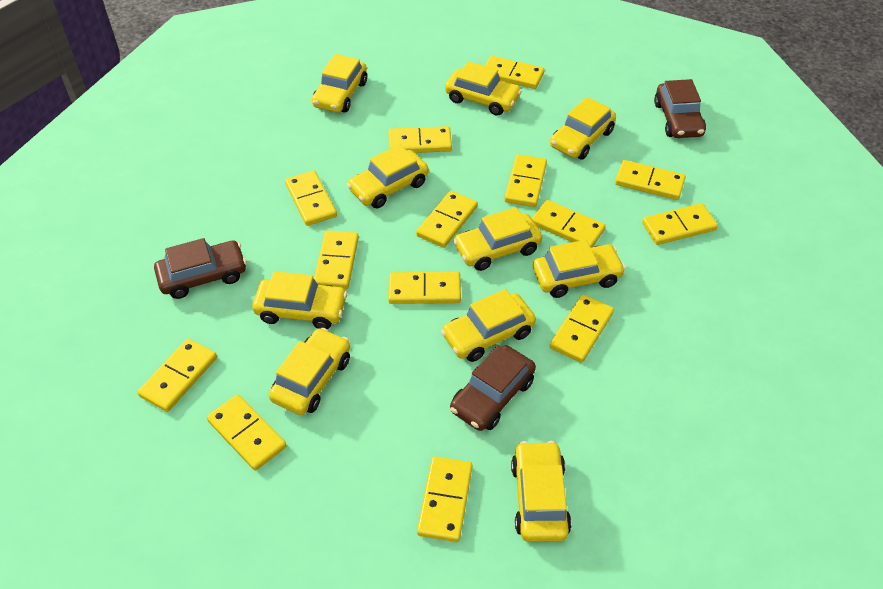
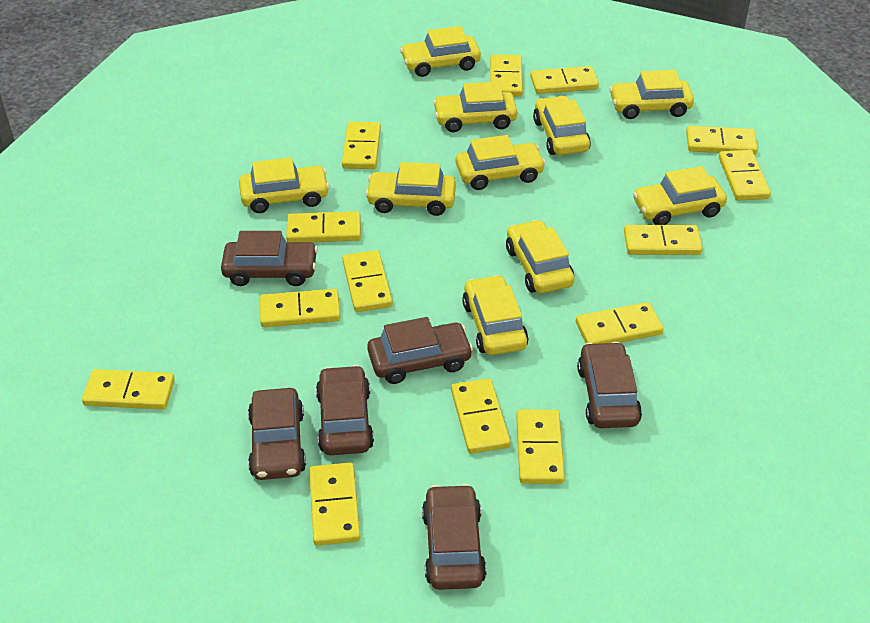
brown car: [154,238,247,299] [450,345,536,431] [654,79,706,138] = 3 -> [221,231,318,286] [248,388,306,480] [316,365,374,455] [367,317,473,384] [422,484,487,590] [577,342,642,428] = 6

